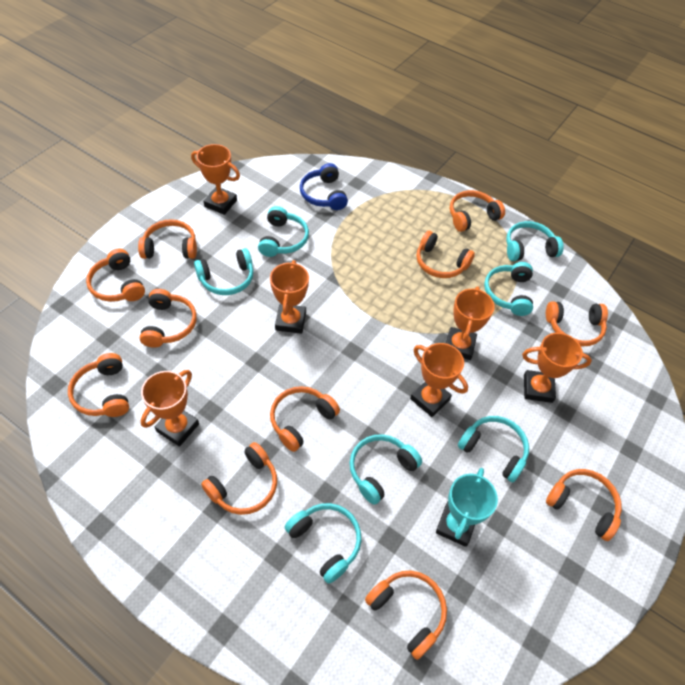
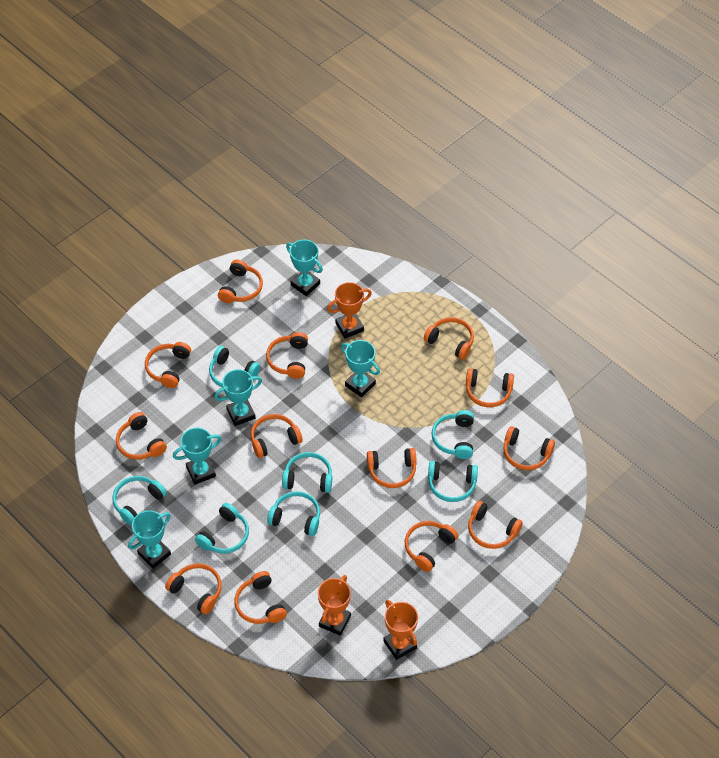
blue headphones: [300,163,348,210] = 1 -> none = 0
orange headphones: [68,353,129,417] [86,249,145,302] [138,219,197,259] [140,289,197,348] [201,442,277,515] [270,386,340,452] [365,570,447,660] [416,231,475,278] [450,190,505,232] [546,301,608,347] [546,469,622,541] = 11 -> [116,412,167,460] [145,342,191,388] [165,563,222,614] [218,259,263,303] [234,571,287,624] [251,414,303,458] [266,332,308,379] [367,448,417,488] [405,521,458,572] [424,317,474,360] [466,368,514,407] [468,501,523,549] [503,426,555,470] = 13
orange trophy: [141,370,199,447] [191,144,240,215] [270,260,309,334] [410,343,468,417] [446,287,495,360] [522,333,592,403] = 6 -> [318,575,351,636] [327,282,372,339] [383,600,418,660] = 3
turquoise trophy: [436,468,498,547] = 1 -> [128,510,171,569] [173,428,222,485] [214,369,262,426] [286,240,323,296] [341,340,380,397] = 5

